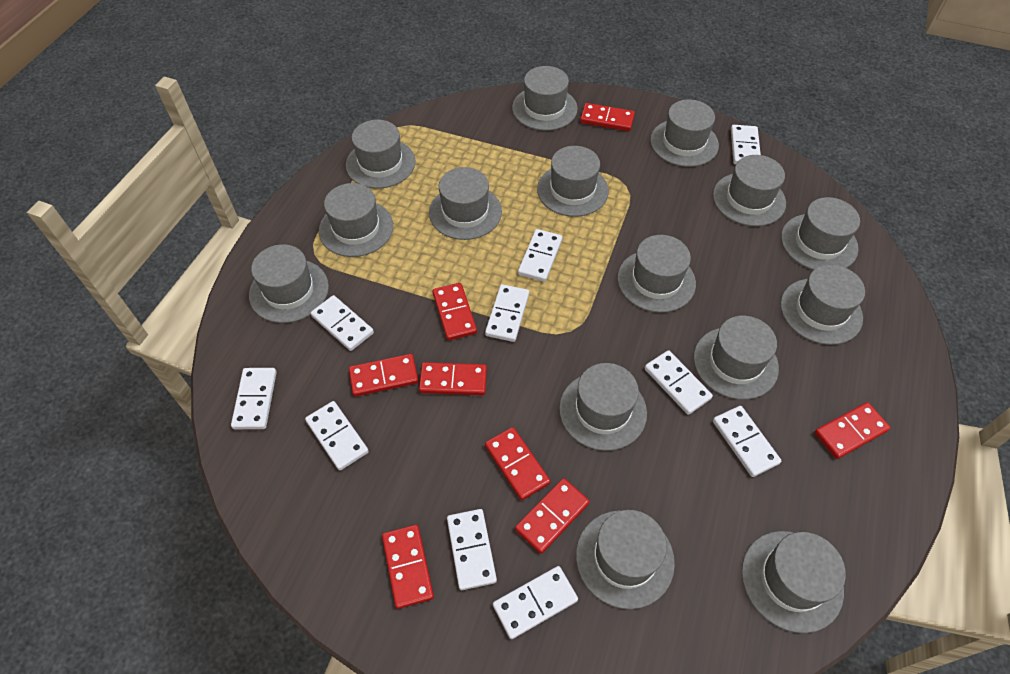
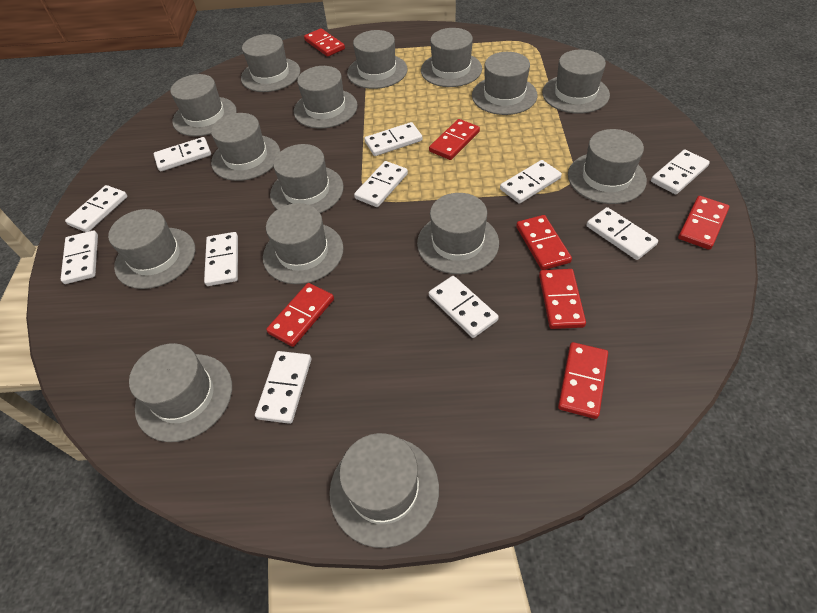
red domino: [349,354,419,397] [382,525,434,609] [419,362,487,395] [432,283,477,340] [485,427,550,500] [515,478,590,554] [580,103,635,131] [814,402,891,459] = 8 -> [266,283,334,347] [304,28,345,57] [429,119,480,160] [516,215,572,270] [539,269,586,329] [558,342,608,419] [678,196,730,250] = 7
white domino: [231,368,277,429] [305,401,369,470] [311,295,374,351] [447,509,497,590] [485,284,529,342] [493,566,578,639] [518,229,563,282] [645,350,713,415] [713,406,781,477] [731,125,761,165] = 10 -> [61,231,98,284] [65,185,128,232] [154,137,211,171] [204,232,238,286] [255,351,311,424] [354,161,408,207] [364,122,423,156] [429,276,499,338] [500,160,562,204] [586,207,658,260] [651,150,710,195] = 11

